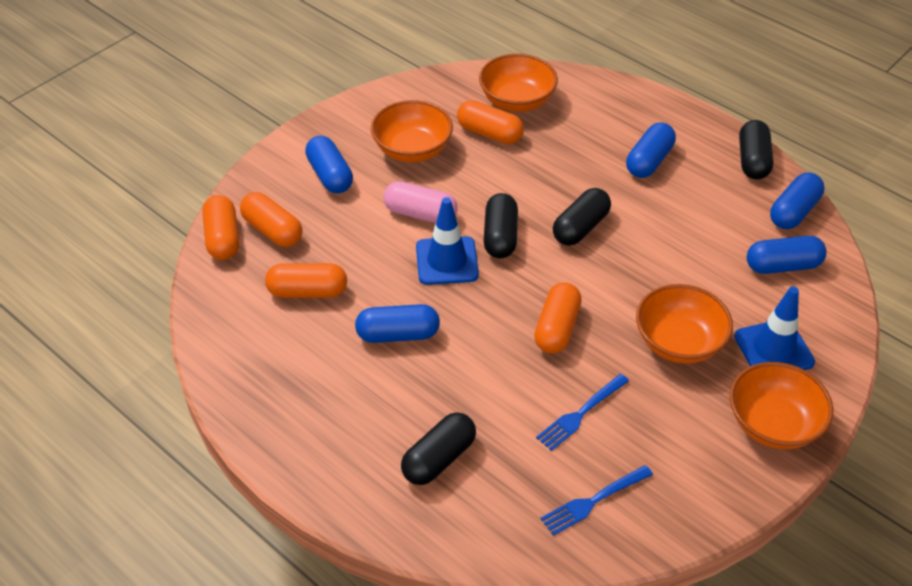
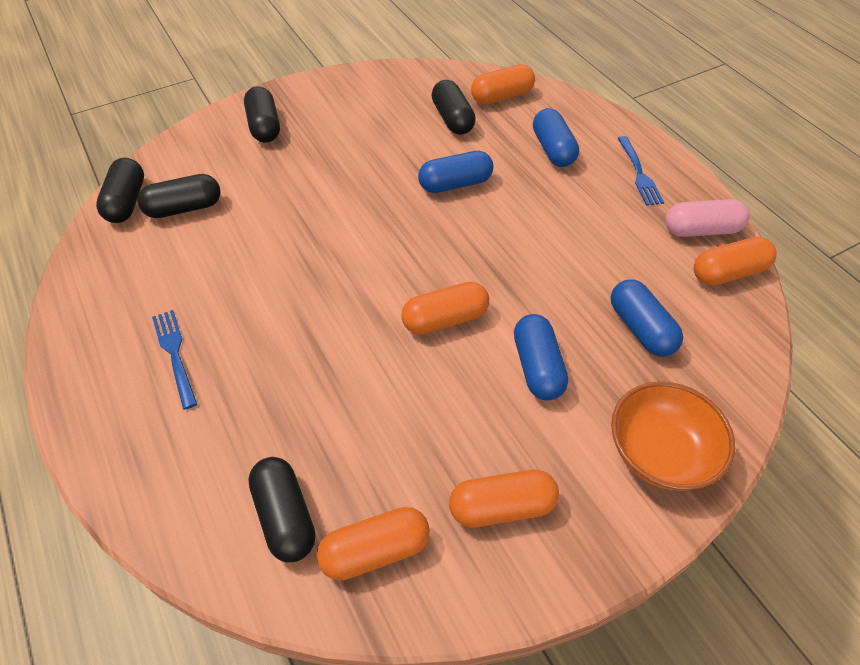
black capsule: [401,412,476,485] [484,193,518,259] [553,188,611,246] [739,120,774,179] = 4 -> [96,158,144,223] [137,174,221,218] [244,86,280,143] [248,457,316,562] [432,80,476,135] = 5
blue capsule: [305,136,353,193] [355,304,440,343] [626,122,676,178] [747,236,827,274] [770,173,824,229] = 5 -> [418,151,494,193] [514,314,568,401] [533,108,579,167] [611,280,683,357] = 4
blue traffic cone: [416,197,479,285] [734,286,815,370] = 2 -> none = 0
orange bowl: [371,100,453,162] [479,54,558,112] [636,284,733,364] [730,362,834,449] = 4 -> [611,381,735,491] = 1

